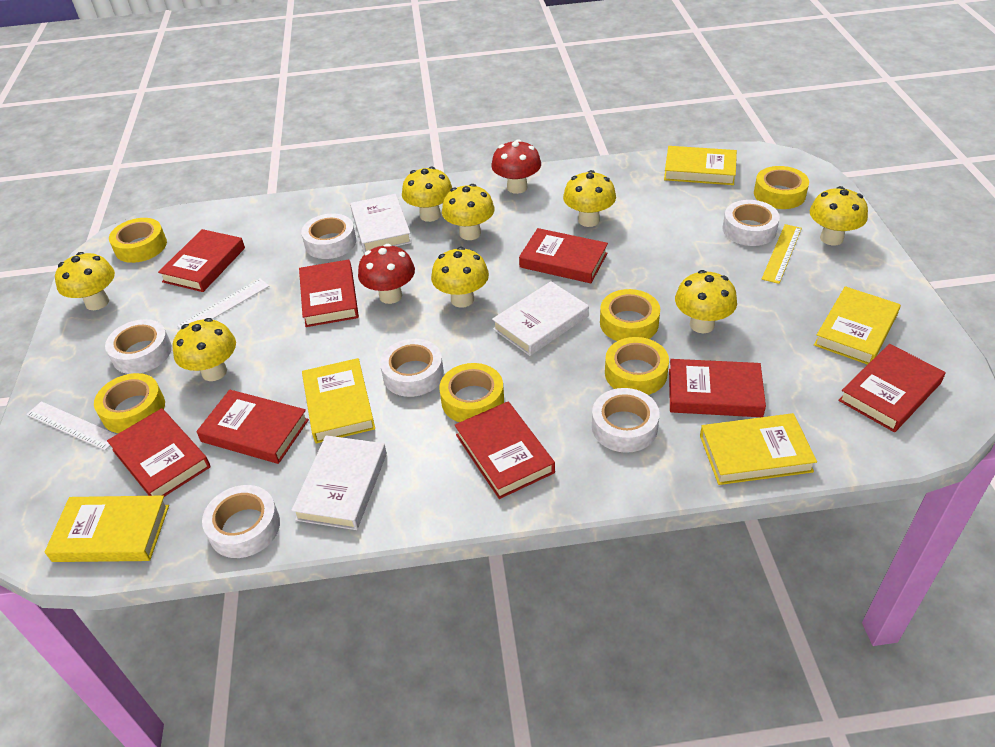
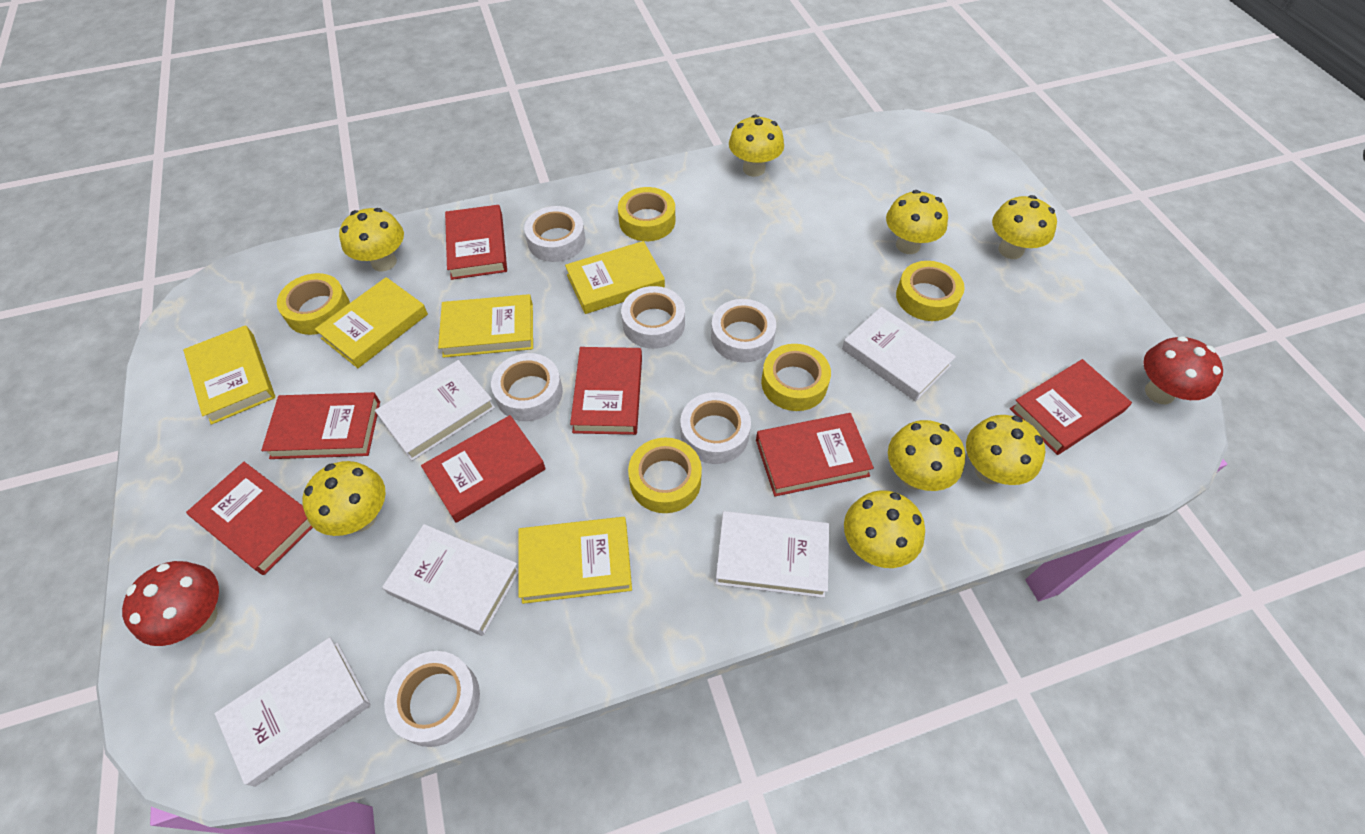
red book: [107,408,211,497] [158,229,245,292] [196,390,309,464] [299,260,359,327] [455,402,555,499] [519,228,608,283] [669,359,766,417] [838,344,946,432] = 8 -> [186,462,313,575] [261,392,380,459] [421,415,546,523] [445,205,507,280] [570,347,642,435] [756,413,874,497] [1010,359,1132,455] = 7
white book: [291,435,387,530] [350,194,412,253] [492,281,589,356] = 3 -> [214,637,371,787] [375,360,495,461] [382,524,518,636] [715,511,829,598] [842,307,956,401] = 5
white ruler: [26,401,117,451] [177,278,269,329] = 2 -> none = 0
yellow ruler: [762,224,802,284] = 1 -> none = 0
yellow tape: [94,373,165,433] [109,218,167,263] [439,363,504,422] [600,289,660,341] [605,337,669,395] [754,166,809,209] = 6 -> [277,273,350,335] [618,187,675,241] [628,438,702,513] [761,344,831,411] [896,261,965,321] = 5

